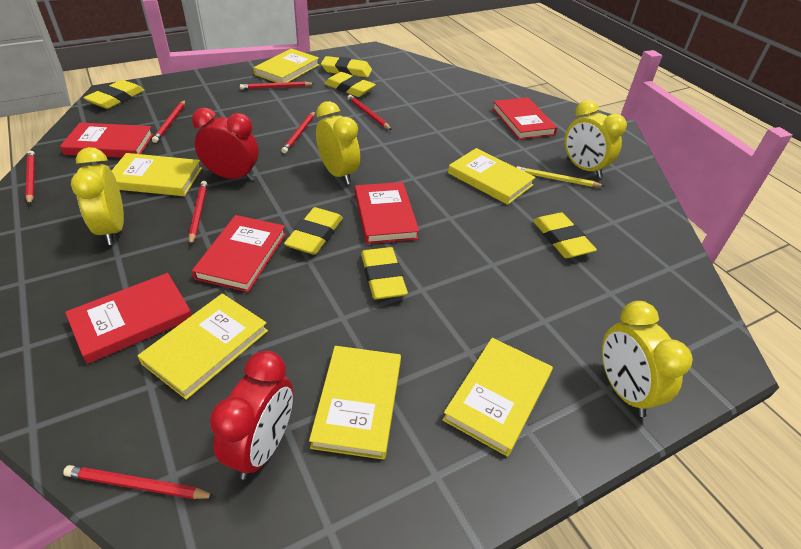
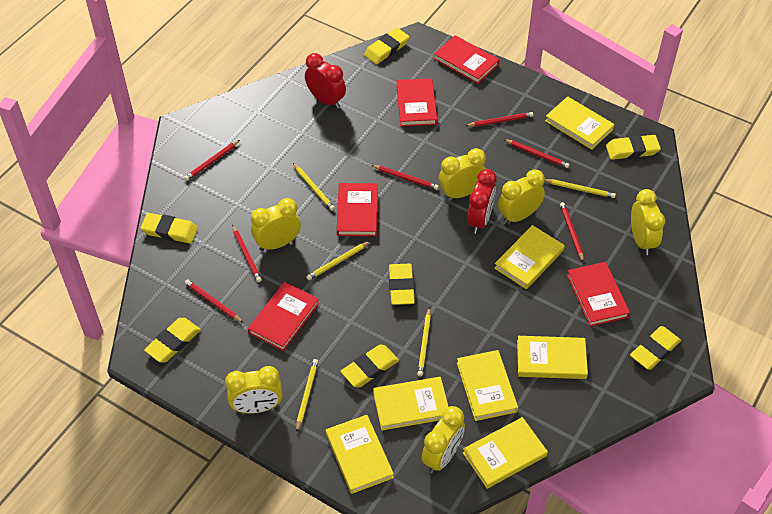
yellow book: [112,153,202,196] [138,293,268,400] [254,48,319,83] [309,346,401,460] [442,338,553,457] [448,148,536,205] = 6 -> [326,415,394,494] [373,377,449,430] [457,350,518,421] [463,417,548,489] [494,225,565,289] [517,336,588,379] [545,96,615,150] = 7
yellow clock: [71,147,124,245] [316,101,360,185] [565,100,627,178] [602,301,693,417] = 4 -> [225,366,283,414] [251,198,301,251] [421,406,465,473] [439,148,486,200] [498,169,545,224] [631,189,665,255] = 6
yellow eraser: [84,80,145,109] [284,207,343,255] [321,56,372,78] [324,72,376,97] [361,247,408,300] [533,212,597,258] = 6 -> [140,213,198,244] [144,318,201,363] [340,345,399,387] [364,28,410,64] [389,264,415,305] [606,135,661,160] [630,326,681,370] = 7
yellow pencil: [516,166,604,187] = 1 -> [293,163,335,211] [296,359,318,432] [306,241,371,280] [417,307,431,377] [545,179,616,198] = 5

